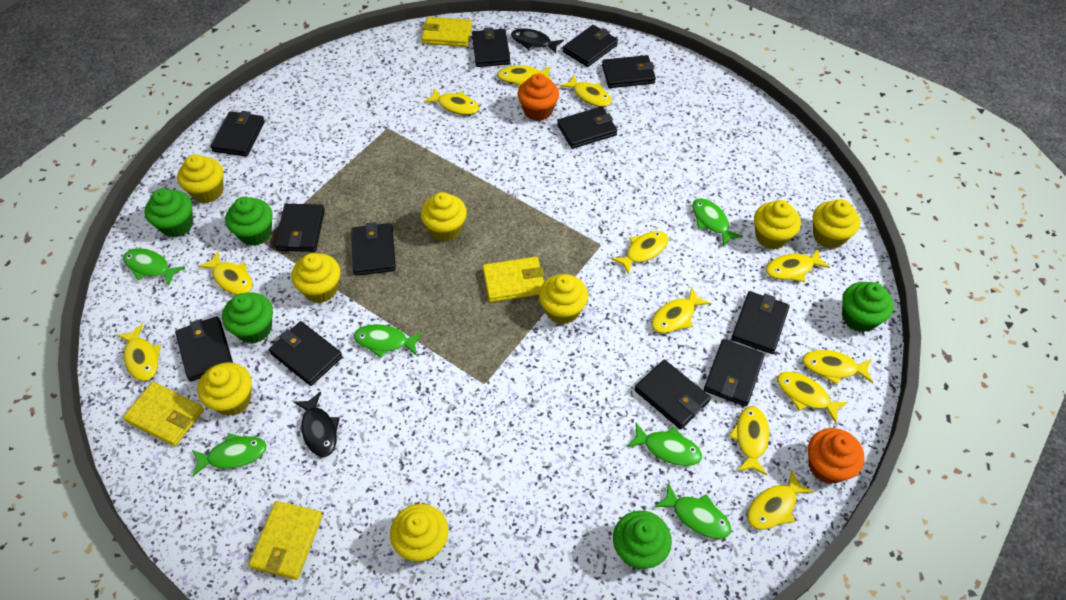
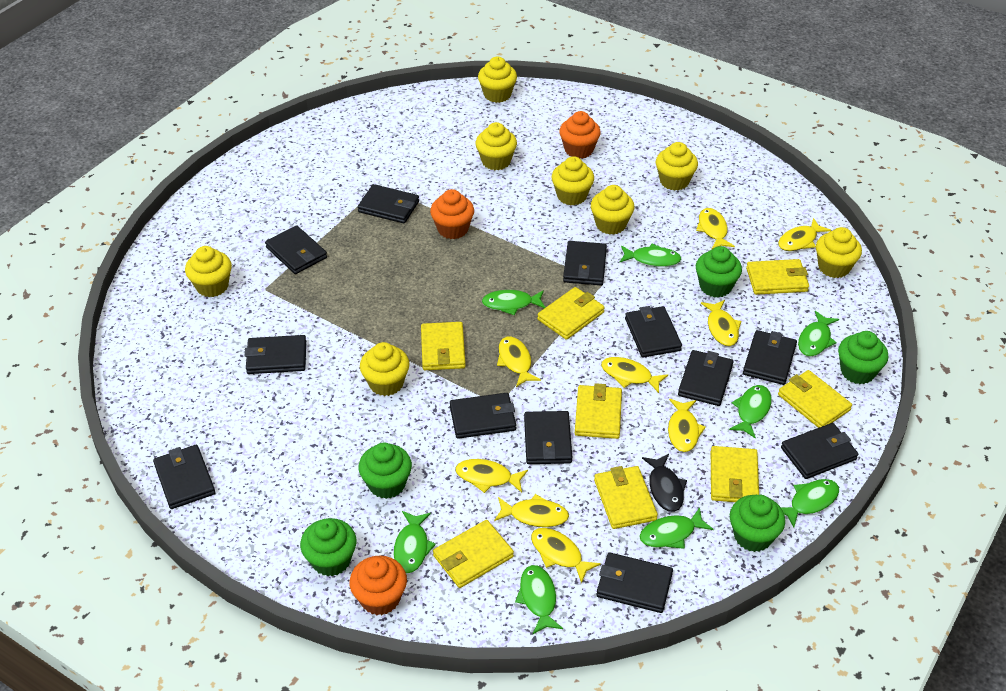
black fish: [294,392,340,457] [511,28,564,53] = 2 -> [642,454,687,512] = 1
green fish: [123,248,185,285] [192,433,267,477] [354,324,423,358] [627,423,702,466] [654,483,732,539] [692,198,743,247] = 6 -> [394,511,436,573] [482,290,546,315] [515,565,563,634] [619,244,681,267] [639,507,714,549] [729,385,772,439] [781,479,839,527] [798,311,839,357] = 8
orange cupcake: [517,73,559,121] [808,428,864,484] = 2 -> [349,556,407,615] [430,189,474,239] [559,111,601,159] = 3
yellow fish: [116,324,161,381] [198,251,253,295] [424,88,479,115] [497,65,552,86] [560,75,612,107] [611,231,668,275] [652,287,710,333] [729,406,769,475] [747,470,814,530] [766,249,830,282] [777,372,848,423] [802,350,873,385] = 12 -> [455,459,528,493] [494,494,569,527] [497,336,541,387] [531,528,601,584] [601,357,668,393] [668,399,706,452] [696,208,735,249] [701,300,742,346] [778,218,831,251] = 9
yellow wallet: [123,382,204,446] [249,501,323,580] [421,17,472,47] [483,257,544,302] = 4 -> [421,322,466,370] [433,520,514,588] [537,287,605,340] [575,383,622,439] [594,466,658,529] [711,446,759,502] [746,259,809,295] [778,370,852,428] = 8

